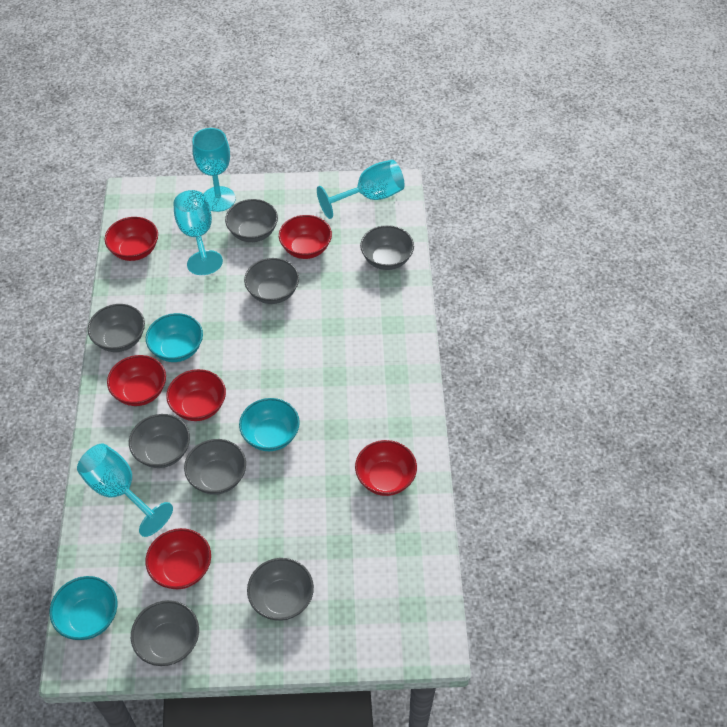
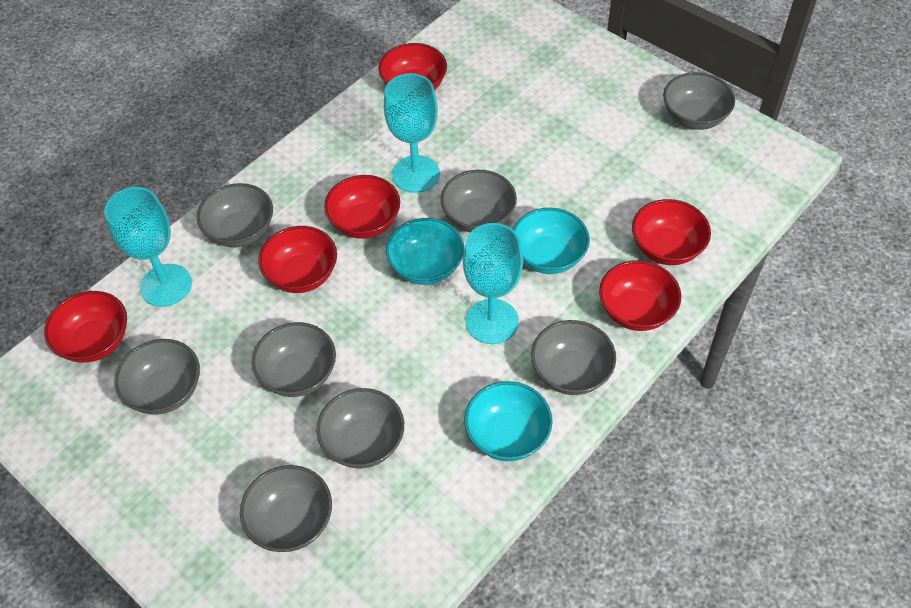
turquoise goblet: [77,444,173,537] [173,190,223,275] [192,128,236,212] [317,160,405,219] = 4 -> [104,187,192,307] [384,73,440,193] [463,223,523,344] = 3

